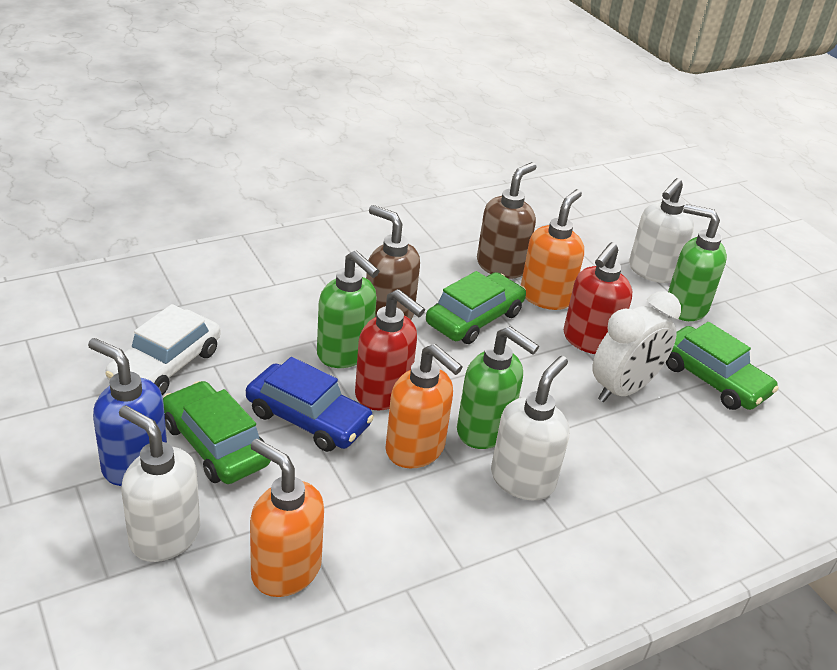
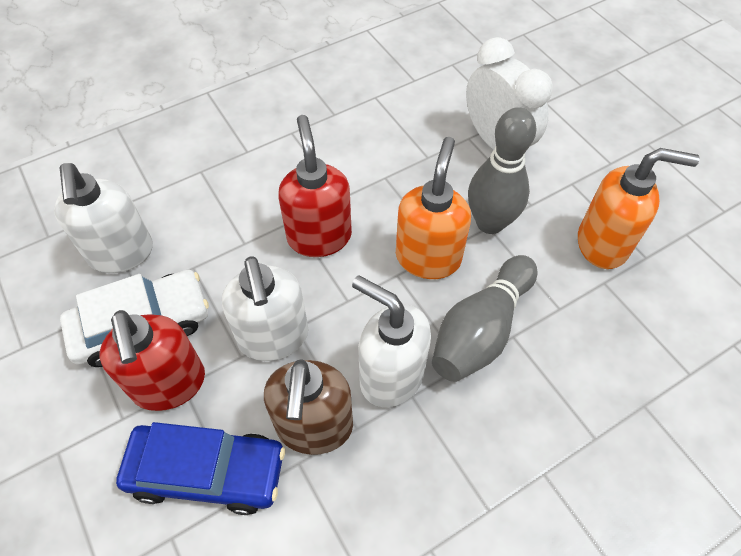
blue soap dispenser: [88,338,167,486] = 1 -> none = 0
brown soap dispenser: [366,205,420,320] [477,162,537,279] = 2 -> [264,359,353,455] = 1
green car: [163,381,271,484] [426,271,526,344] [666,322,779,410] = 3 -> none = 0
green soap dispenser: [317,250,379,368] [457,326,539,449] [668,204,727,321] = 3 -> none = 0
grey bowling pin: none = 0 -> [432,255,538,382] [468,107,536,234] = 2
orange soap dispenser: [250,438,324,597] [385,344,462,468] [521,189,584,310] = 3 -> [396,137,471,279] [578,148,700,269] = 2

